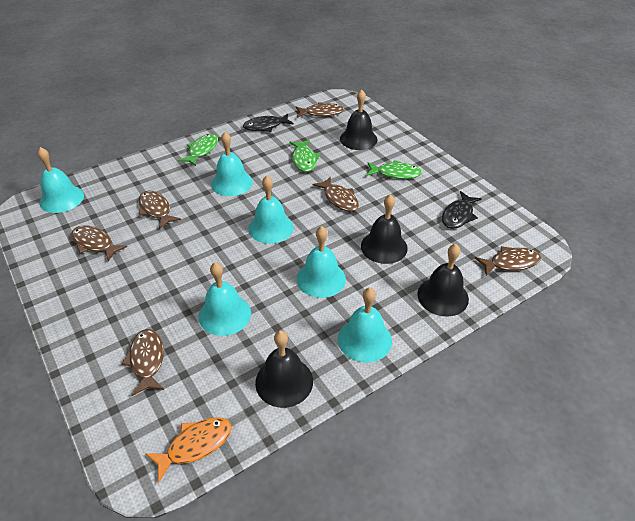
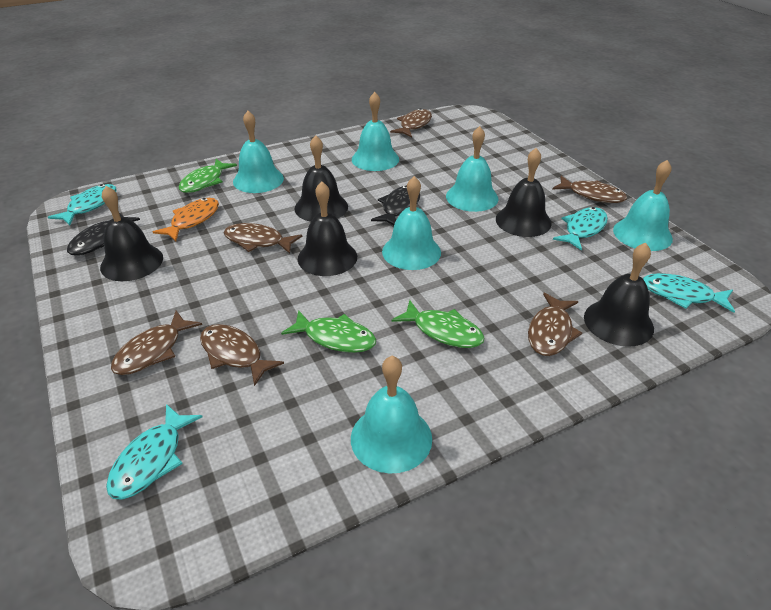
black bell: [255,330,313,408] [340,90,378,150] [361,194,408,264] [417,244,469,316] = 4 -> [100,186,163,281] [294,135,348,222] [298,181,357,276] [496,148,552,237] [584,243,654,347] = 5
turquoise fish: none = 0 -> [48,184,117,226] [106,404,203,499] [553,207,608,251] [643,273,735,313] = 4

